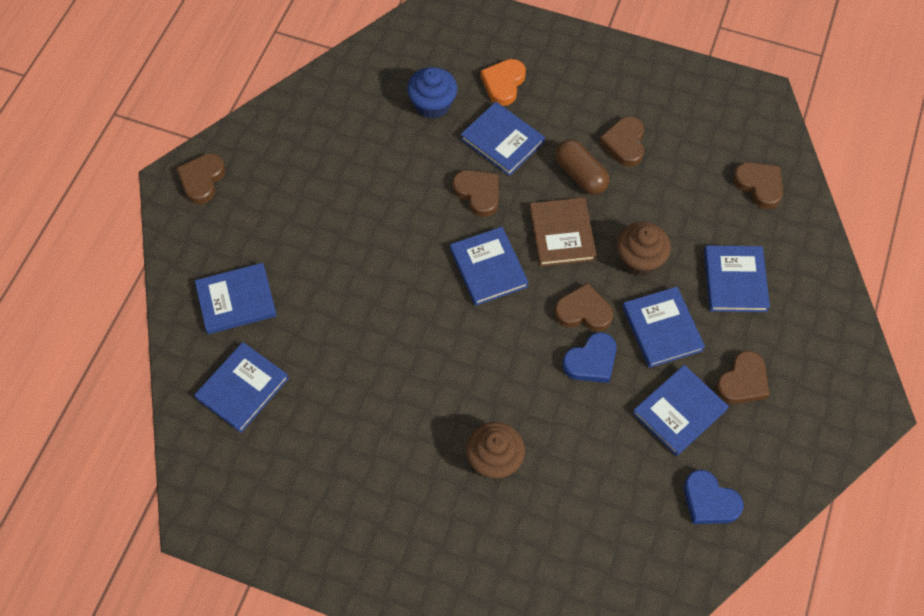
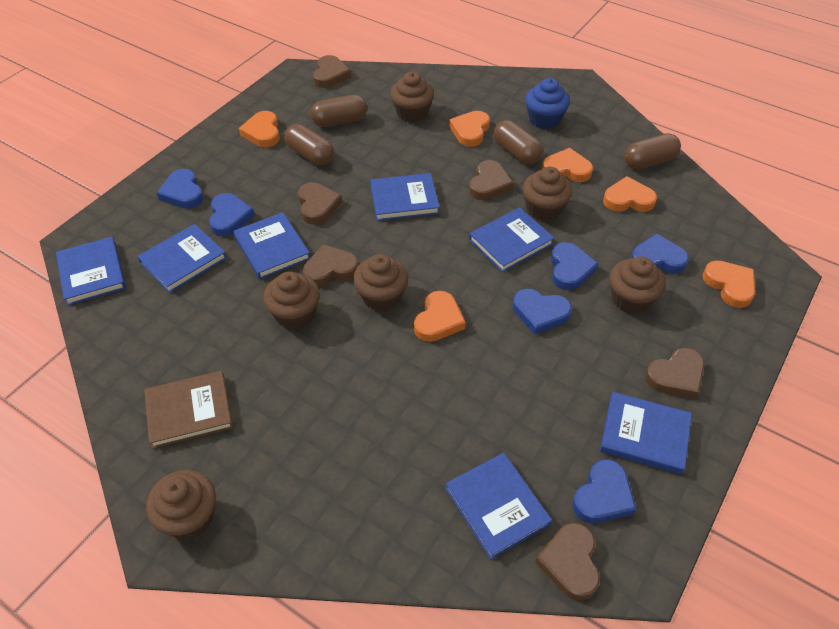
blue heart: [562,332,617,383] [684,470,743,524] = 2 -> [157,169,204,209] [209,193,255,237] [513,289,572,334] [551,242,599,290] [572,459,636,523] [631,233,689,274] = 6
brown capsule: [555,139,610,195] = 1 -> [284,124,334,165] [310,95,367,127] [493,120,543,164] [624,133,681,169] = 4
brown cupcake: [466,422,525,479] [617,222,671,276] = 2 -> [146,470,216,540] [263,272,320,330] [353,254,408,311] [390,72,434,122] [522,167,572,221] [609,256,665,314] = 6
orange heart: [481,59,526,106] = 1 -> [239,111,280,147] [414,291,466,342] [449,111,490,147] [542,148,593,182] [603,176,657,212] [702,261,755,308] = 6

